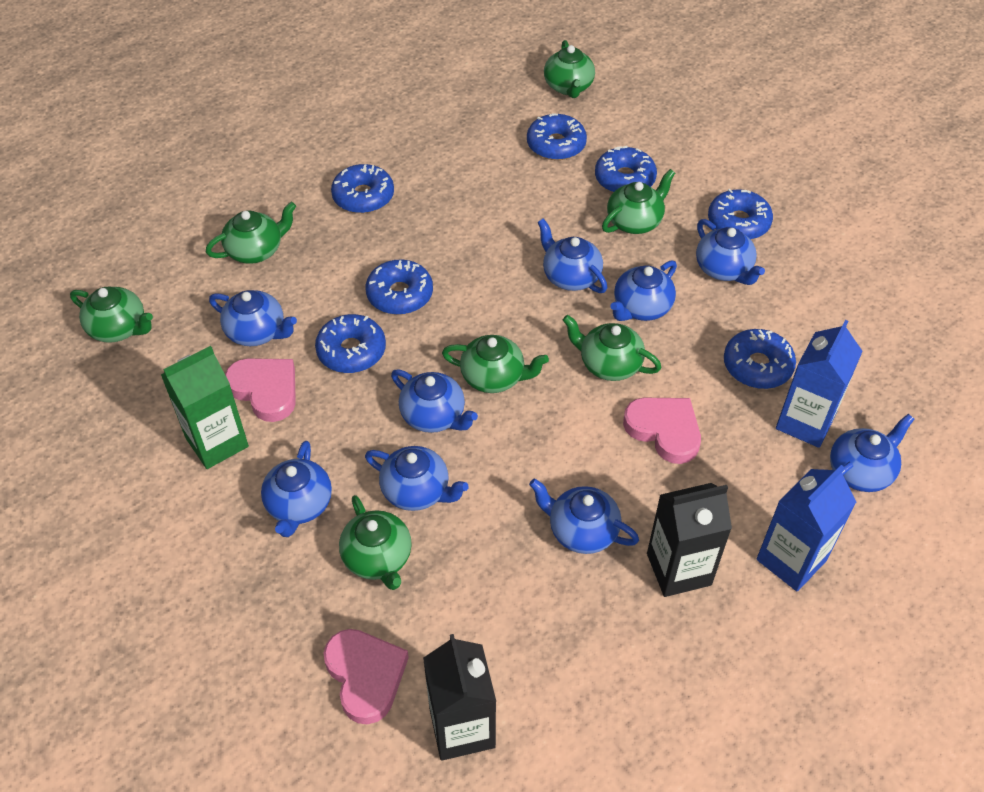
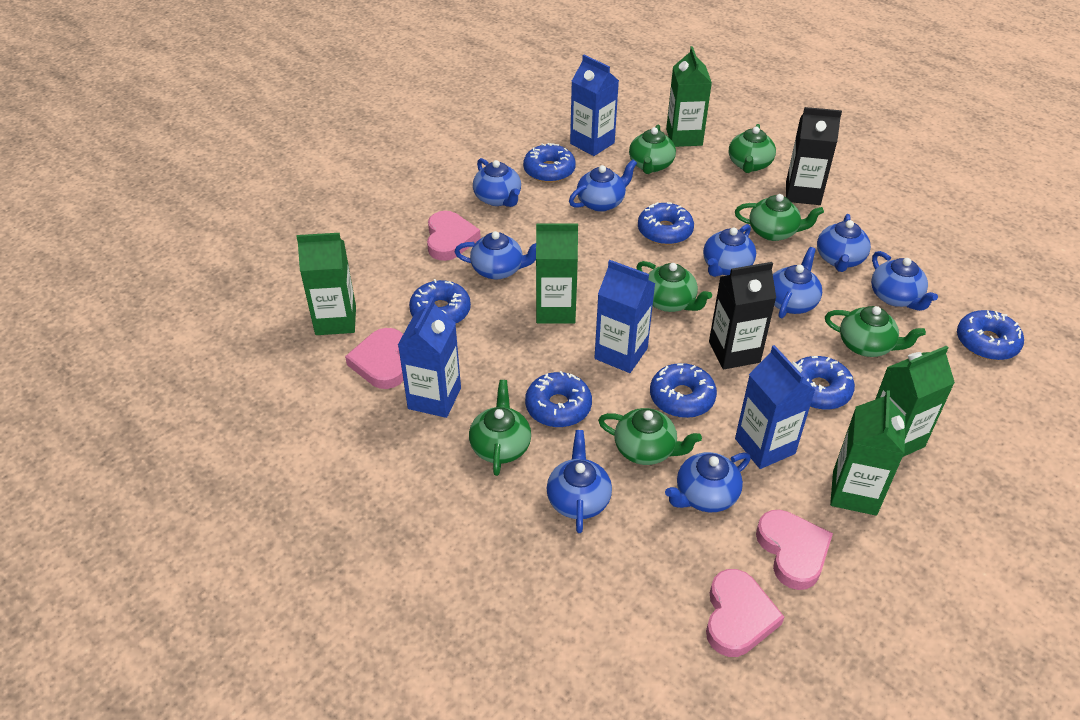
blue carton: [756,465,856,591] [776,320,863,448] = 2 -> [398,297,461,418] [570,55,619,156] [595,260,655,373] [735,345,815,469] = 4
green carton: [161,346,249,469] = 1 -> [296,233,356,335] [536,223,578,324] [666,46,712,147] [830,390,905,516] [875,345,955,457] = 5
pink heart: [225,358,296,422] [323,629,409,724] [623,398,701,464] = 3 -> [345,328,403,389] [427,211,481,261] [706,569,784,657] [756,510,833,590] = 4

